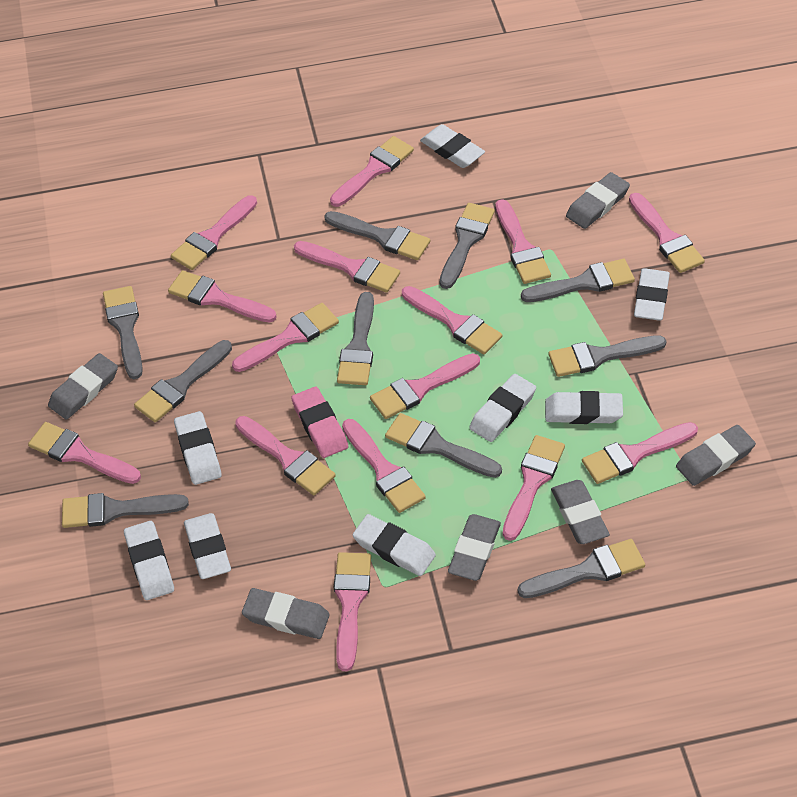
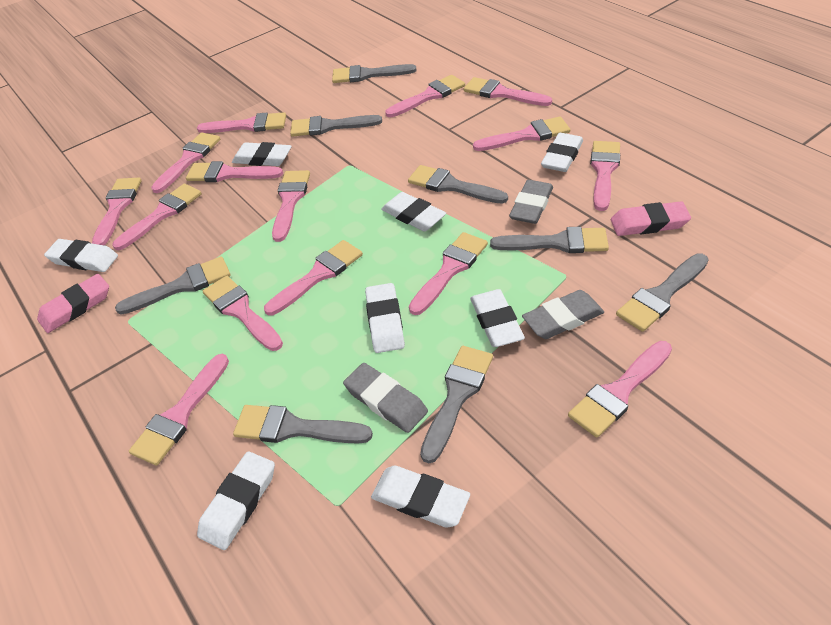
grey brush: [62,493,189,528] [103,286,143,379] [134,340,232,422] [324,211,430,260] [337,292,374,385] [385,413,502,478] [440,203,495,289] [517,539,645,598] [521,259,635,302] [548,336,667,377] = 10 -> [115,256,231,315] [233,405,373,444] [290,115,382,137] [332,64,417,83] [408,165,508,204] [420,346,493,463] [490,227,609,253] [616,253,709,332] = 8
grey eraser: [48,353,118,420] [242,588,330,639] [448,514,501,581] [551,480,610,544] [566,172,630,229] [676,425,756,486] = 6 -> [343,363,428,433] [509,180,553,224] [522,290,604,339] = 3
pink eraser: [291,387,348,458] = 1 -> [37,274,109,333] [611,201,691,236] = 2

